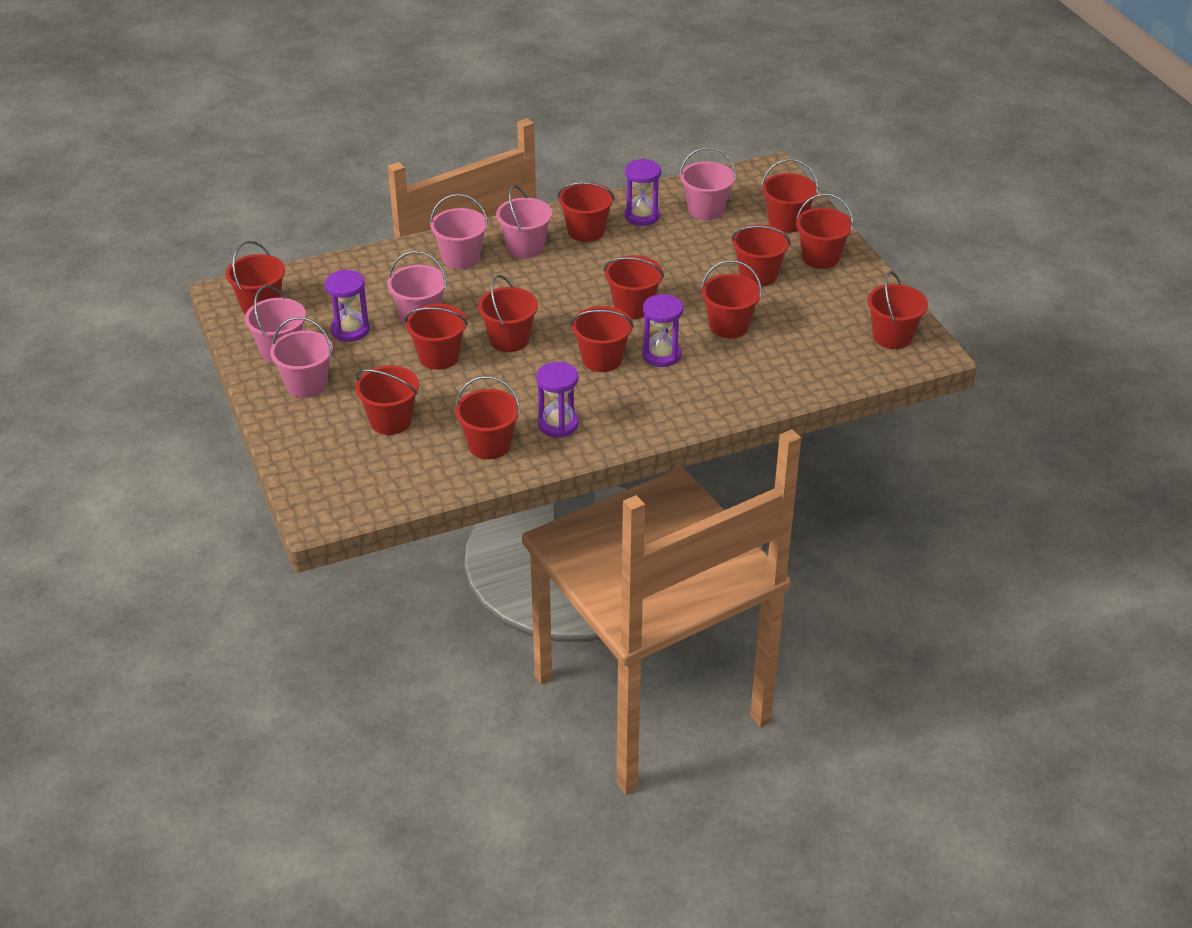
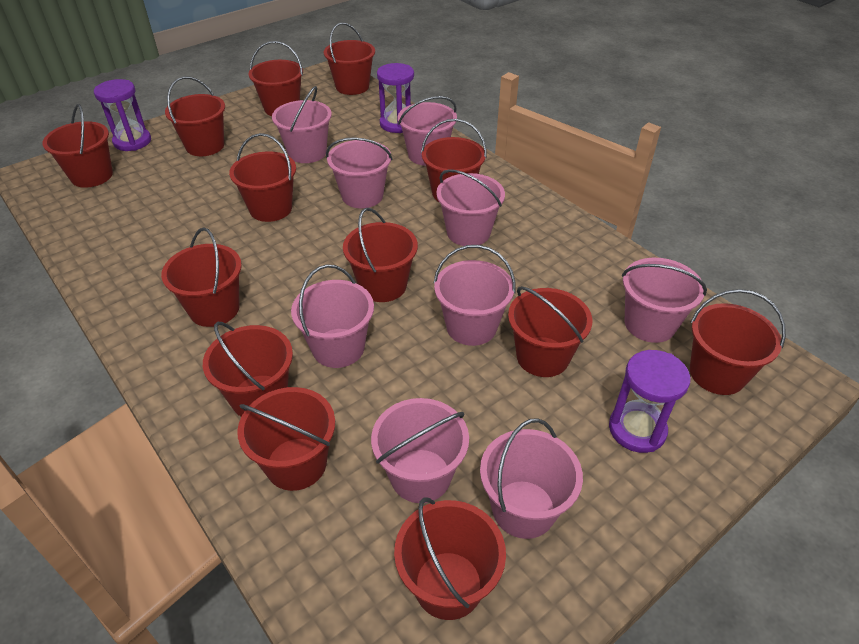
pink bucket: [245,285,306,363] [270,317,333,398] [387,251,447,326] [430,194,488,269] [496,185,552,258] [679,147,736,220] = 6 -> [272,86,332,163] [291,264,374,368] [326,137,393,208] [371,398,469,503] [398,96,457,166] [434,245,515,346] [436,169,505,246] [480,418,583,539] [622,258,707,343] = 9
purple hourglass: [325,270,370,342] [536,362,579,438] [624,159,661,226] [642,294,683,367] = 4 -> [94,79,151,151] [377,63,414,133] [609,350,690,453] = 3

